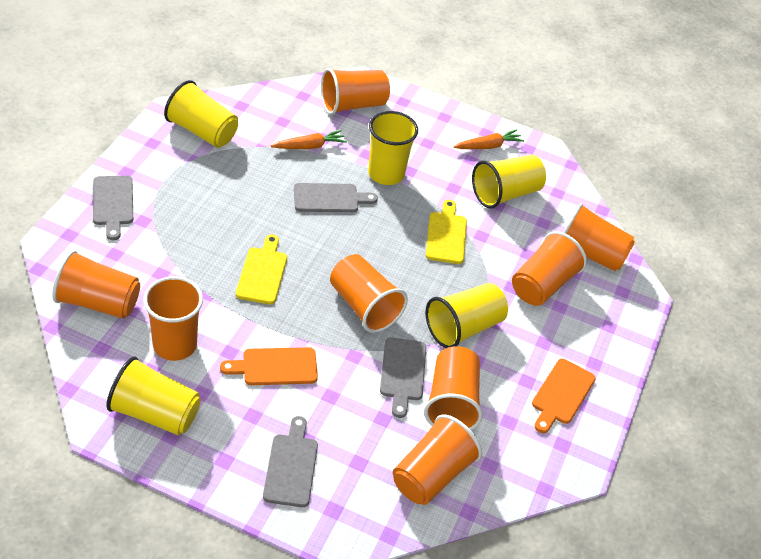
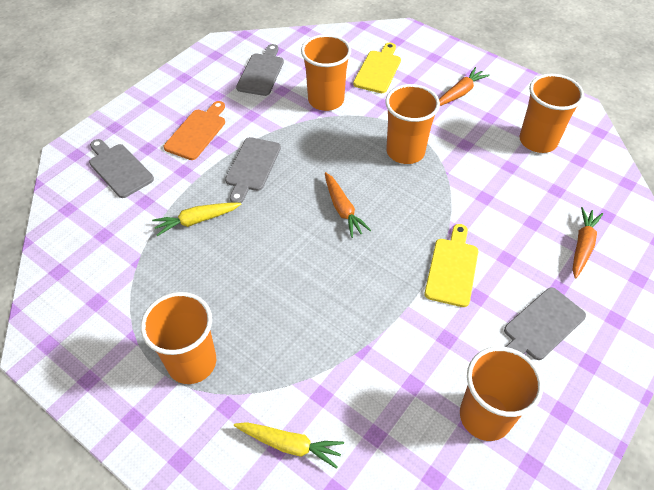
orange carrot: [271,130,347,149] [454,129,524,149] = 2 -> [325,172,371,238] [439,67,490,106] [573,207,603,278] = 3
orange cup: [52,250,140,319] [143,276,203,361] [321,68,390,115] [330,254,408,333] [393,414,482,505] [424,346,483,430] [512,231,587,306] [563,203,636,271] = 8 -> [141,292,216,384] [301,34,351,111] [385,84,440,164] [460,346,543,441] [519,74,584,153] = 5
orange cutting board: [220,347,318,385] [532,359,596,433] = 2 -> [164,101,225,160] = 1
yellow carrot: none = 0 -> [152,203,241,236] [234,422,344,469] = 2
yellow cup: [106,357,201,436] [164,80,238,148] [368,111,418,185] [425,283,508,348] [472,155,546,209] = 5 -> none = 0

